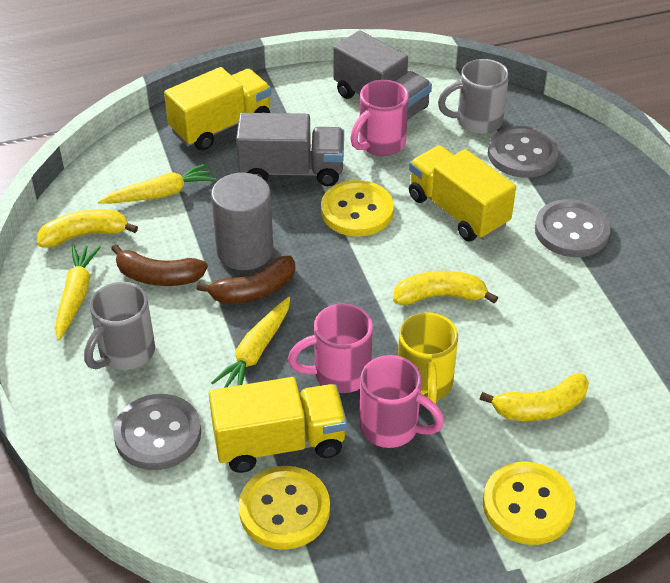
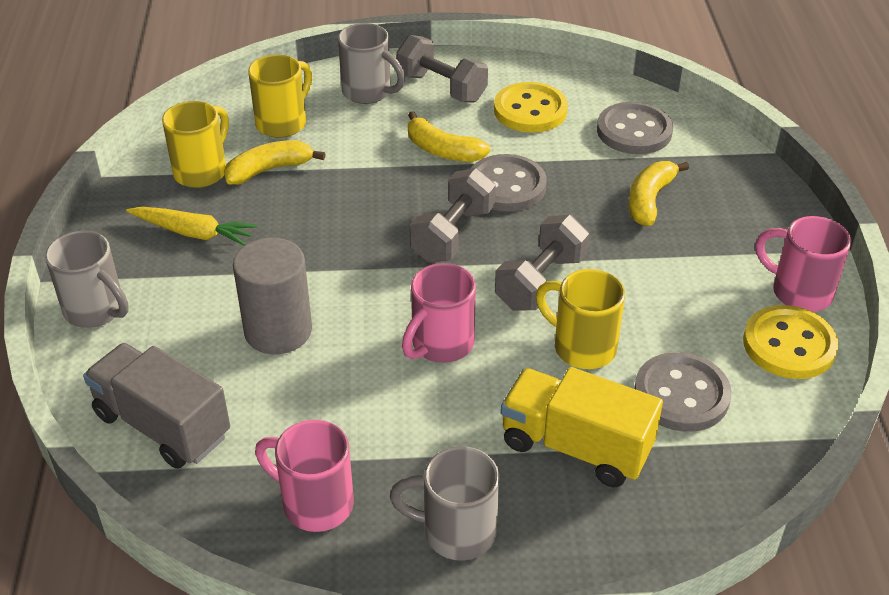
brown banana: [111,244,208,286] [197,255,295,304] = 2 -> none = 0
grey dumbbell: none = 0 -> [396,35,488,103] [410,168,496,263] [495,215,589,310] = 3
grey mug: [84,282,155,370] [438,59,509,134] = 2 -> [45,231,129,328] [338,23,405,104] [390,446,499,561] = 3
grey truck: [236,113,344,186] [333,30,432,120] = 2 -> [83,343,230,469] = 1
yellow button: [239,466,330,550] [321,180,394,237] [483,462,575,545] = 3 -> [494,82,568,132] [743,305,839,379] = 2
yellow carrot: [55,245,101,340] [98,163,216,204] [211,297,290,388] = 3 -> [126,207,257,246] = 1
yellow mug: [398,312,458,404] = 1 -> [162,101,229,188] [248,54,312,138] [536,269,625,369] = 3
yellow truck: [164,67,271,151] [209,377,347,473] [409,145,516,241] = 3 -> [501,367,663,487] = 1

